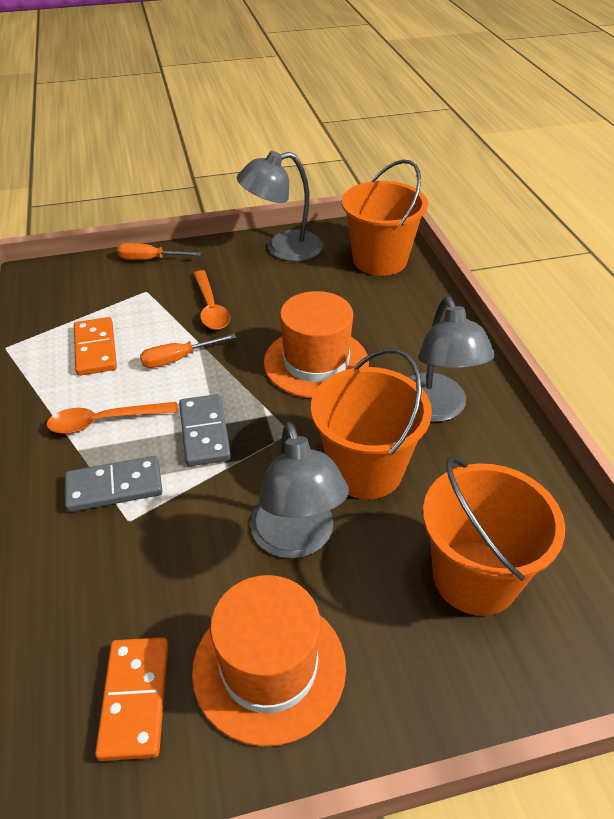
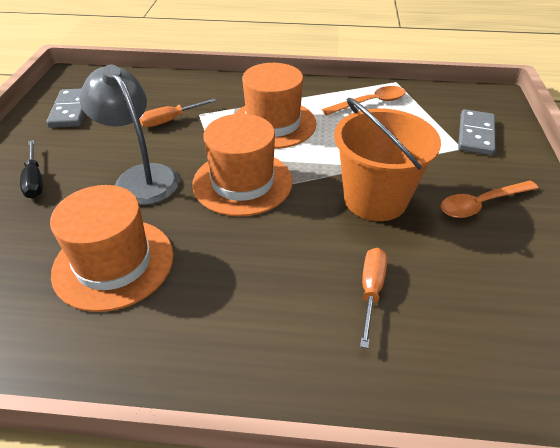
black screwdriver: none = 0 -> [20,140,43,199] = 1
grey lamp: [237,151,323,262] [250,422,349,559] [408,296,495,422] = 3 -> [79,64,179,205] = 1
orange bucket: [311,348,432,499] [342,160,428,276] [423,457,565,616] = 3 -> [334,98,441,221] = 1
orange domino: [74,317,117,376] [95,637,168,761] = 2 -> none = 0
orange hat: [192,575,346,747] [264,291,369,398] = 2 -> [50,185,174,312] [192,114,293,217] [234,63,317,149] = 3

